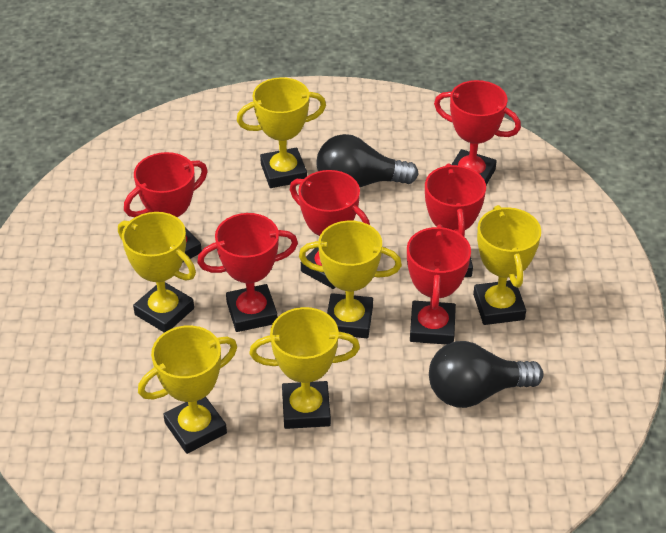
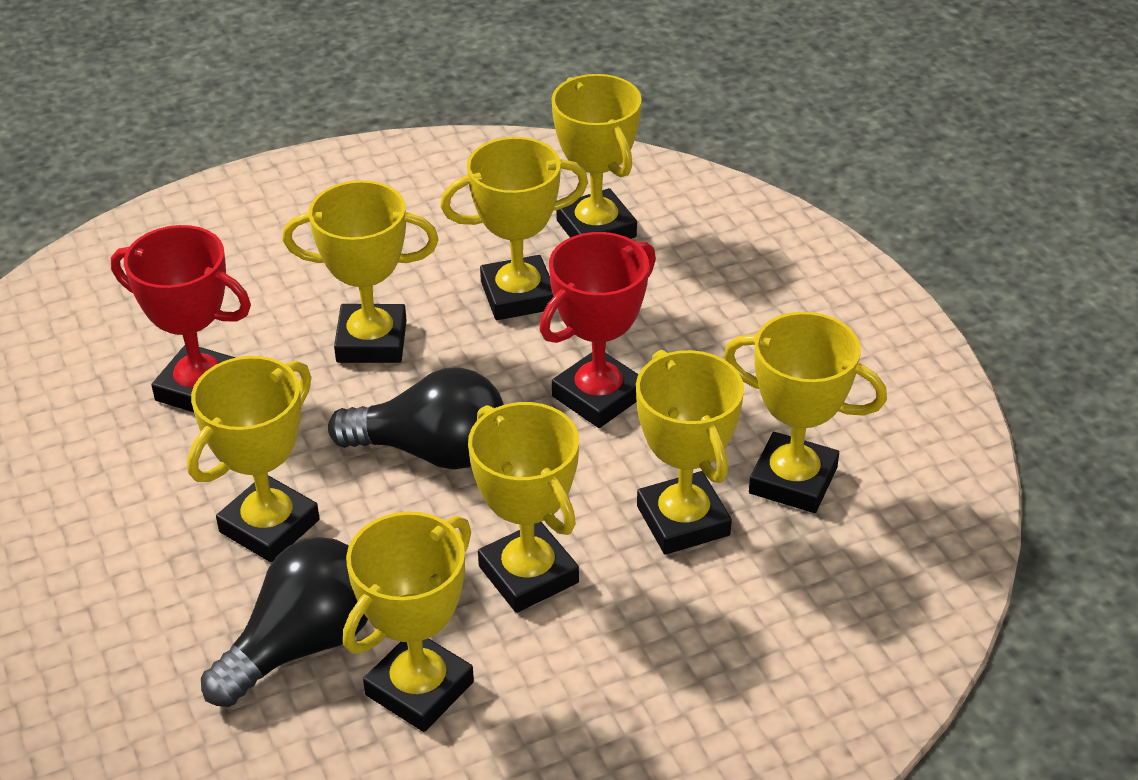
red trophy: [124,152,208,263] [197,213,298,332] [290,170,370,289] [407,225,471,345] [425,163,486,277] [434,80,521,185] = 6 -> [111,225,251,412] [540,232,656,428] = 2
yellow trophy: [118,212,196,333] [138,325,237,454] [237,77,326,188] [249,307,360,429] [299,221,402,338] [473,205,541,325] = 6 -> [187,356,320,562] [282,180,439,363] [343,511,474,732] [440,137,588,320] [468,402,579,613] [552,74,642,239] [636,350,744,555] [724,312,887,513] = 8

